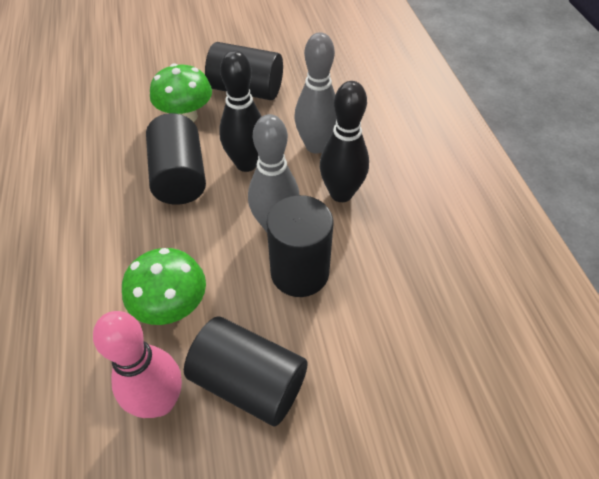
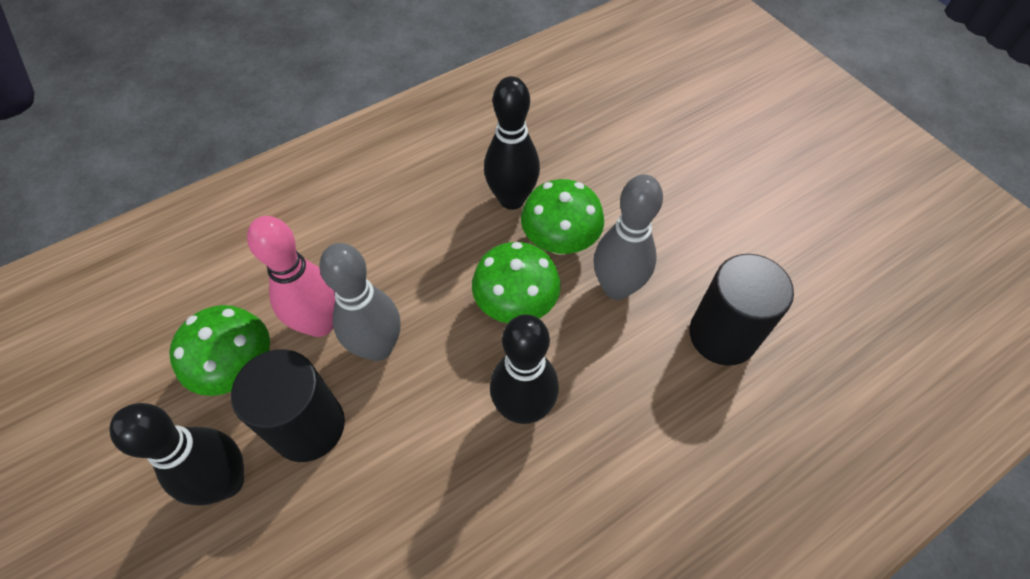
black bowling pin: [219,50,262,172] [320,81,369,202] = 2 -> [109,403,244,506] [484,76,540,210] [490,314,559,424] = 3
black cylinder: [146,113,206,205] [184,316,308,426] [205,42,283,100] [266,195,333,297] = 4 -> [231,349,345,462] [689,254,794,366] = 2
green mushroom: [122,248,206,325] [150,63,212,122] = 2 -> [169,305,270,396] [472,242,561,323] [521,179,604,255] = 3

